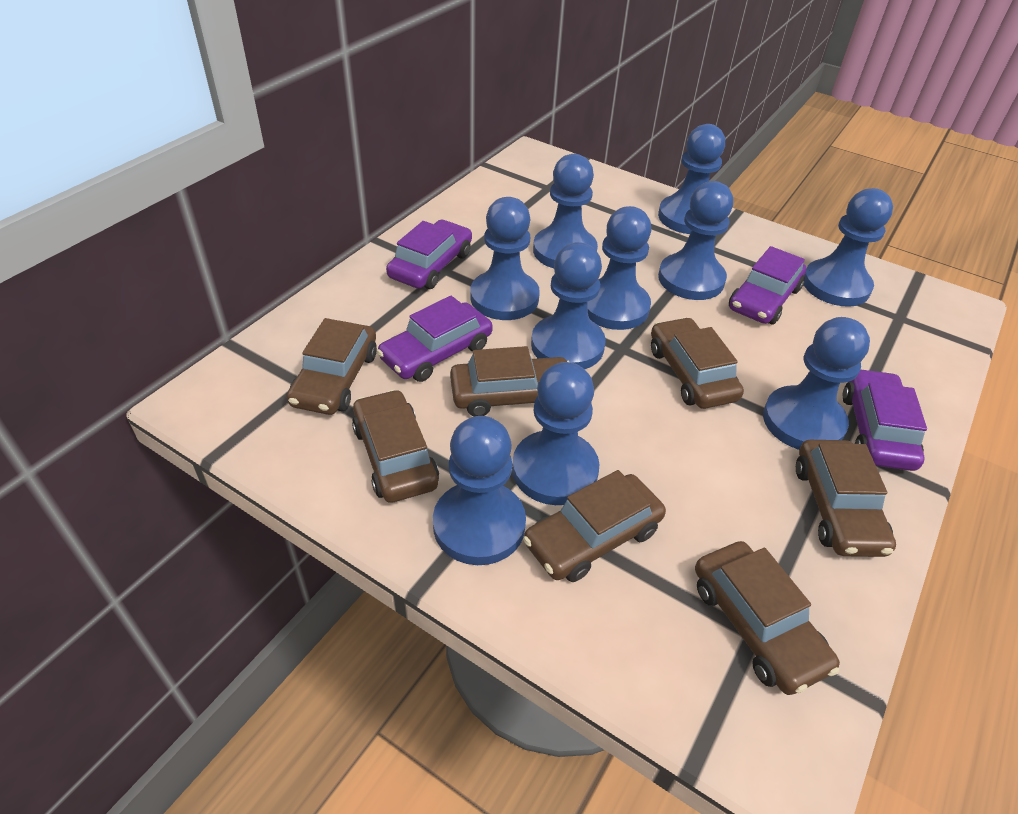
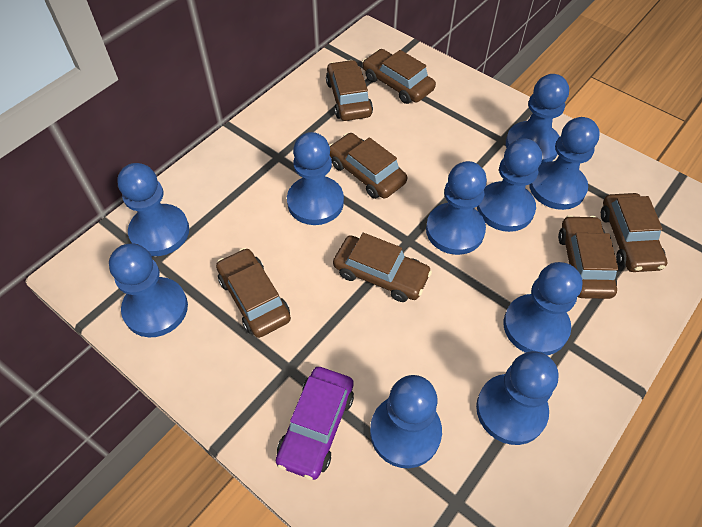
purple car: [377,296,493,382] [386,220,472,289] [729,246,806,324] [843,369,927,471] = 4 -> [276,367,354,480] = 1

